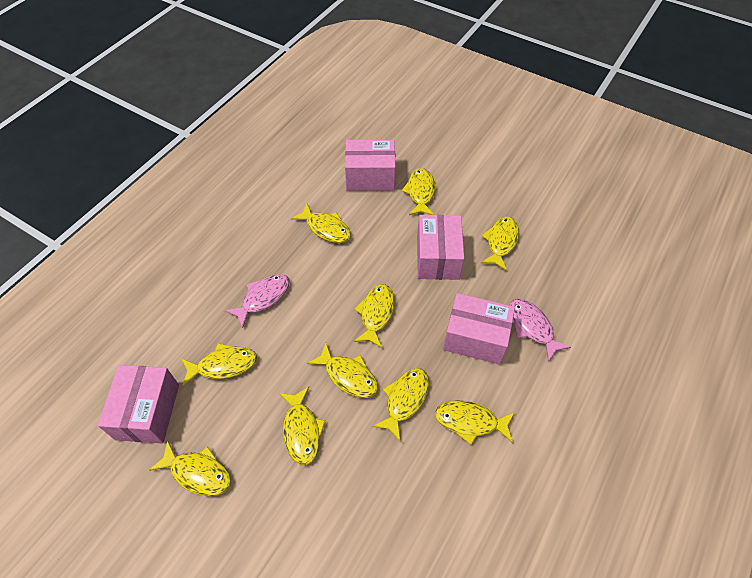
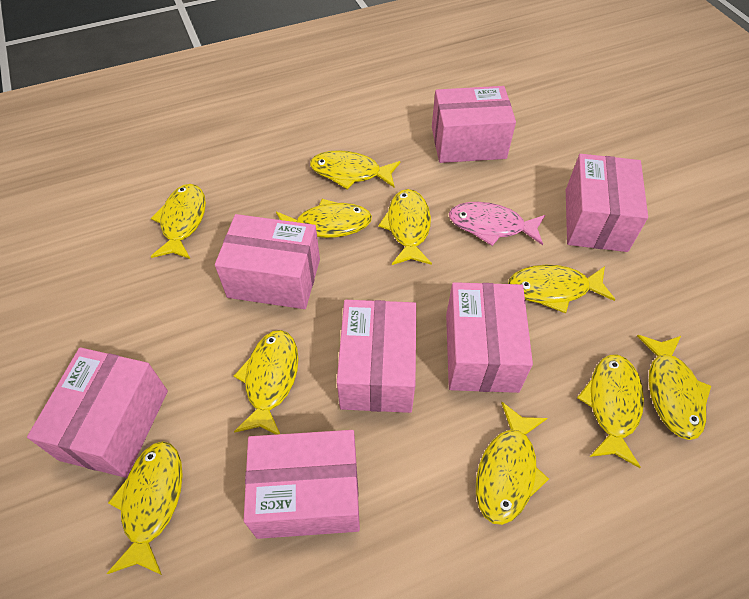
pink box: [98,365,179,443] [345,140,396,191] [417,215,464,280] [443,293,515,364] = 4 -> [27,347,168,478] [215,214,320,309] [244,430,360,539] [337,300,416,413] [432,86,516,163] [446,282,533,393] [566,154,648,252] = 7
pink fish: [225,274,289,328] [510,299,571,362] = 2 -> [449,202,545,246] = 1

